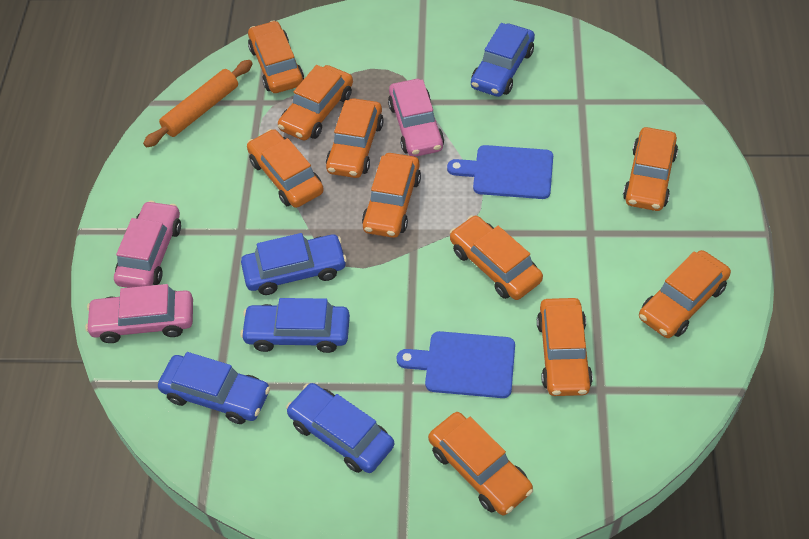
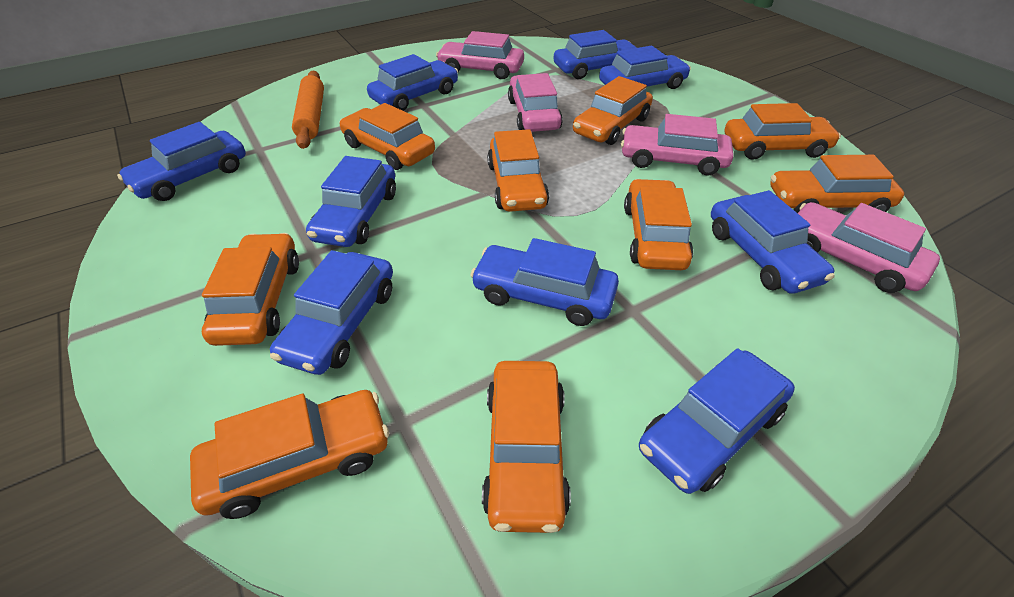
blue car: [158,352,270,424] [240,298,350,353] [241,233,347,295] [286,383,394,473] [471,23,535,97] = 5 -> [117,122,246,201] [270,250,393,375] [306,156,396,247] [367,54,458,111] [470,238,619,326] [553,30,637,79] [599,46,691,89] [639,348,795,494] [711,190,835,294] = 9
blue cutting board: [396,331,515,398] [447,145,553,199] = 2 -> none = 0
orange car: [247,129,324,208] [248,20,304,93] [278,65,353,141] [326,98,384,178] [362,153,421,238] [428,412,533,515] [450,215,543,300] [537,298,593,396] [623,127,678,211] [639,250,731,338] = 10 -> [190,390,389,519] [202,233,299,346] [339,103,435,170] [482,361,571,533] [487,129,549,212] [573,76,653,145] [624,179,693,270] [725,103,841,160] [770,155,904,213] = 9
pink car: [85,284,193,343] [114,201,181,288] [388,79,444,157] = 3 -> [436,31,524,79] [508,73,563,132] [621,114,734,176] [798,202,940,293] = 4

